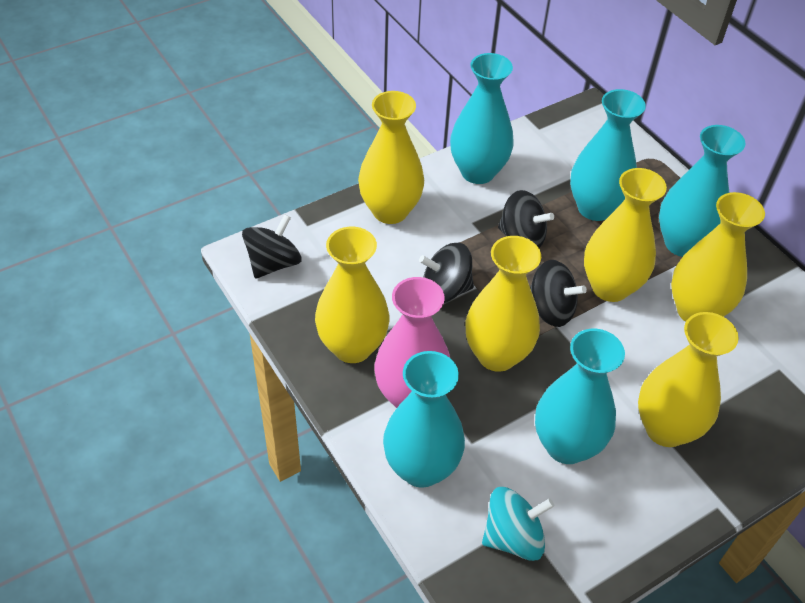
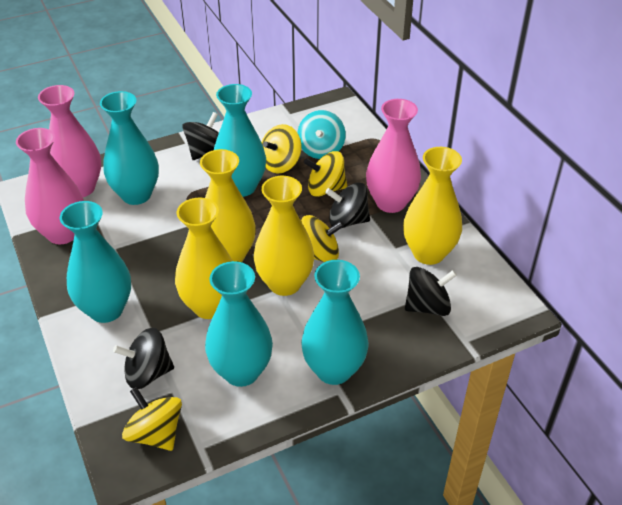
pink vase: [374,277,450,408] = 1 -> [16,128,84,244] [38,85,101,197] [366,99,421,213] = 3
yellow spinning top: none = 0 -> [122,387,182,451] [261,124,302,174] [301,215,344,262] [304,151,347,197] = 4
yellow vase: [315,227,390,363] [358,91,424,224] [465,236,541,372] [584,168,667,302] [638,312,739,447] [671,192,765,322] = 6 -> [175,197,233,319] [200,149,256,262] [253,176,314,296] [403,147,462,265] = 4

